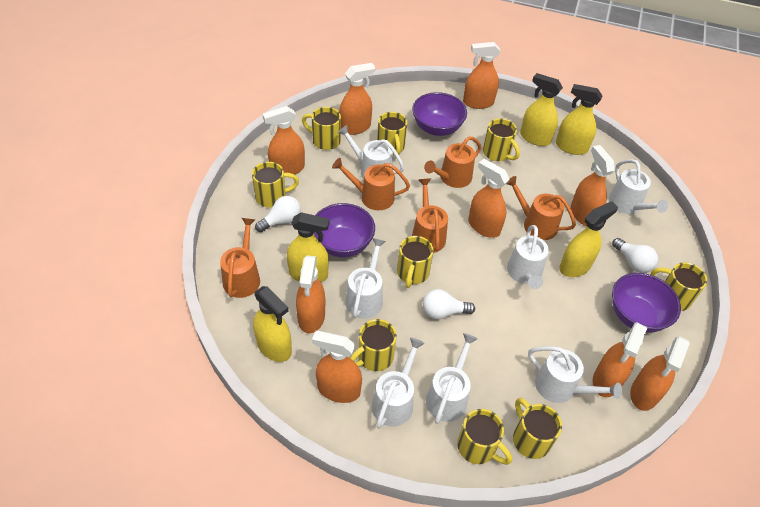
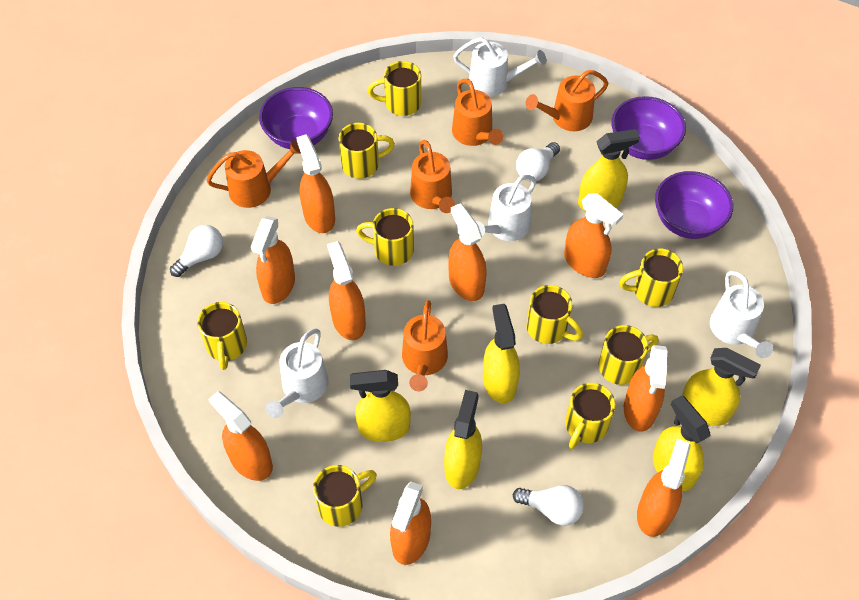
white watering can: [338,125,404,180] [345,238,386,318] [372,338,425,429] [426,333,478,424] [507,225,549,289] [528,346,622,403] [609,159,668,214] = 7 -> [266,328,329,418] [453,37,546,97] [476,175,536,241] [710,271,773,358] = 4
yellow spray bottle: [253,286,292,362] [287,212,329,282] [520,73,563,146] [556,84,602,155] [559,201,618,277] = 5 -> [350,370,411,442] [444,390,482,489] [483,304,520,404] [578,129,640,211] [653,395,710,491] [682,348,761,426] = 6

